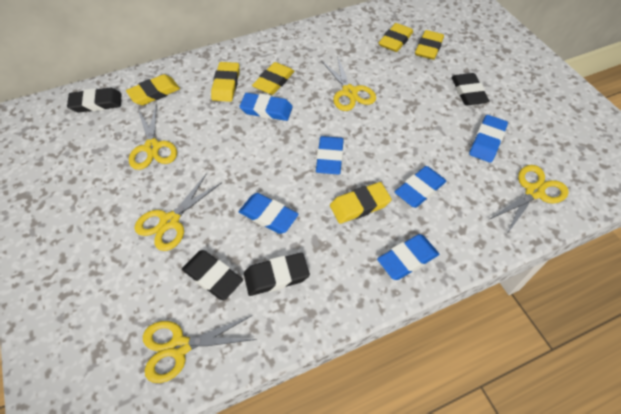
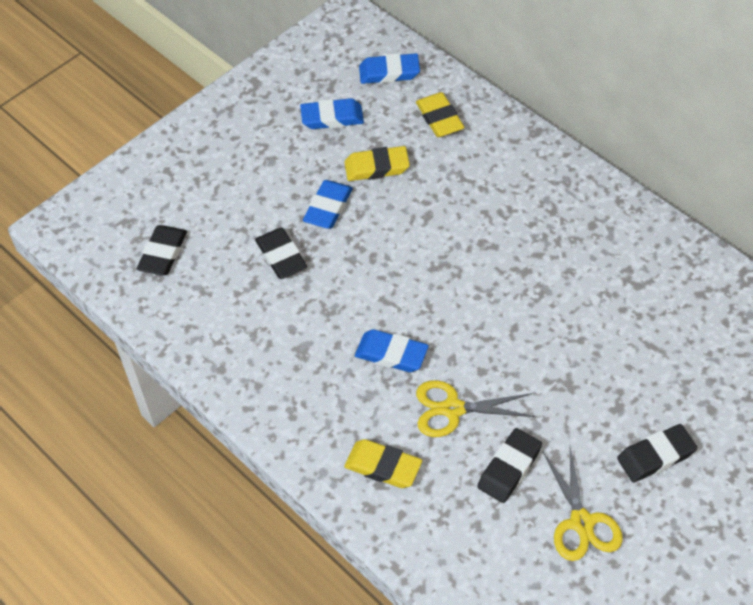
blue eraser: [239,193,299,234] [240,93,293,121] [316,136,344,174] [377,234,439,280] [395,166,446,208] [469,115,508,163] = 6 -> [300,98,364,129] [303,180,353,229] [355,329,429,372] [359,53,420,84] = 4
yellow eraser: [126,74,180,105] [211,62,239,102] [252,62,294,95] [330,182,392,224] [379,23,413,52] [415,30,444,60] = 6 -> [344,146,410,181] [344,439,422,488] [416,92,465,137] = 3
yellow scissors: [129,106,177,170] [134,173,222,251] [143,315,257,383] [321,56,376,111] [488,165,569,234] = 5 -> [416,380,535,437] [543,447,623,561] = 2

